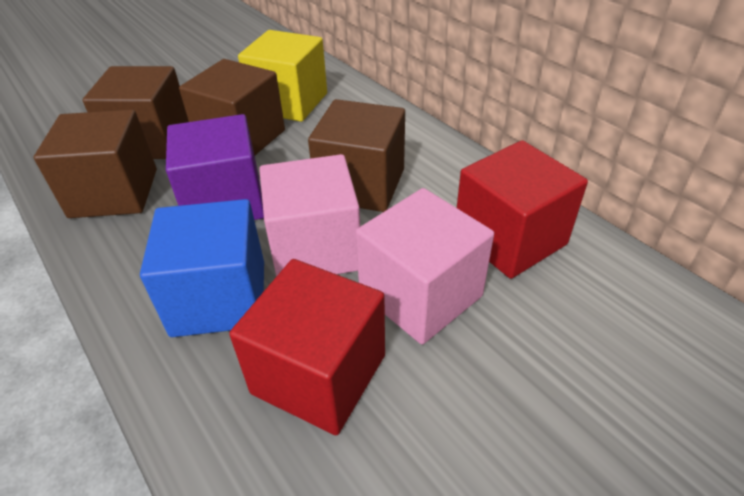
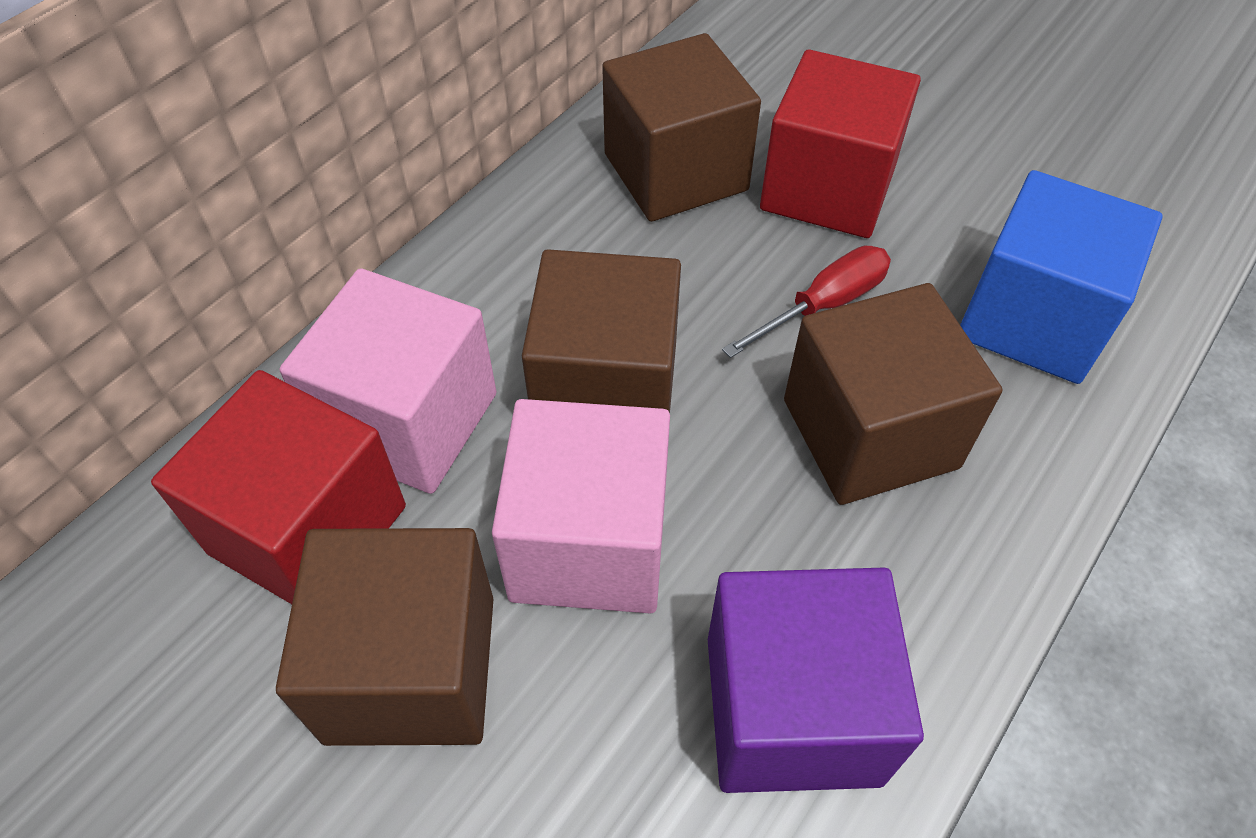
red screwdriver: none = 0 -> [722,246,891,358] = 1
yellow cube: [238,30,327,122] = 1 -> none = 0

